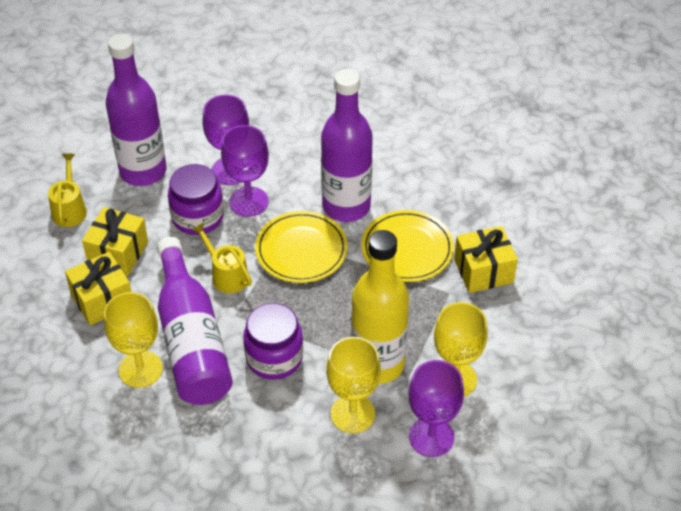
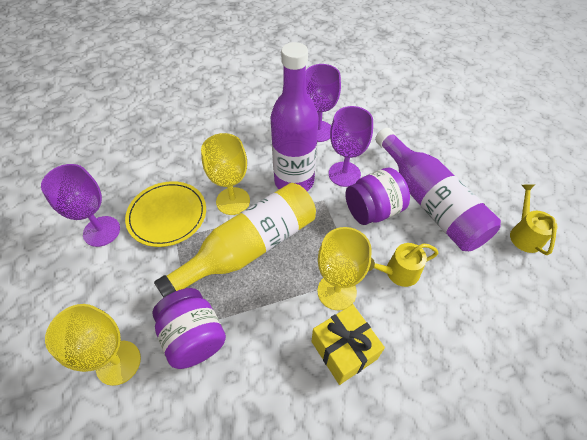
purple bottle: [106,34,166,186] [157,237,233,405] [321,69,373,222] = 3 -> [271,42,319,191] [375,128,501,251] = 2
yellow gift: [65,251,131,326] [82,207,148,276] [454,226,518,293] = 3 -> [311,304,385,385] = 1
yellow plate: [255,211,348,283] [361,210,454,282] = 2 -> [125,181,206,247] = 1

